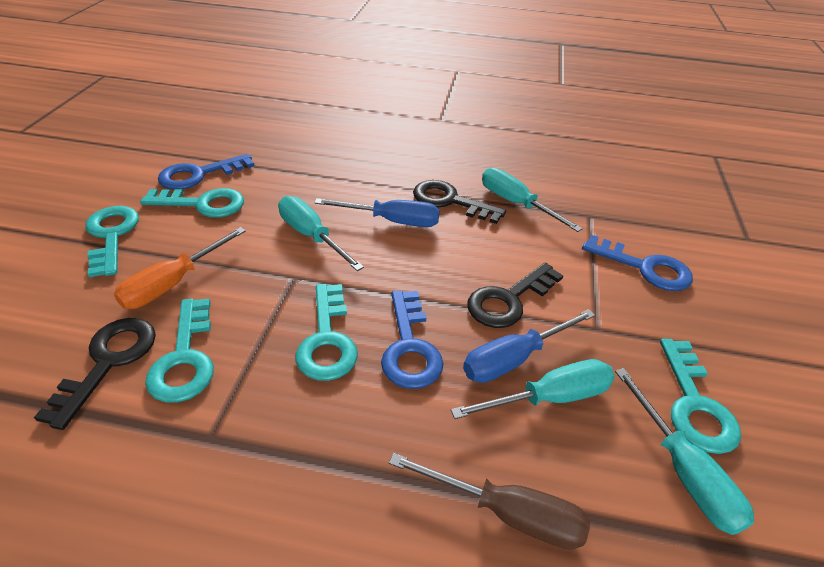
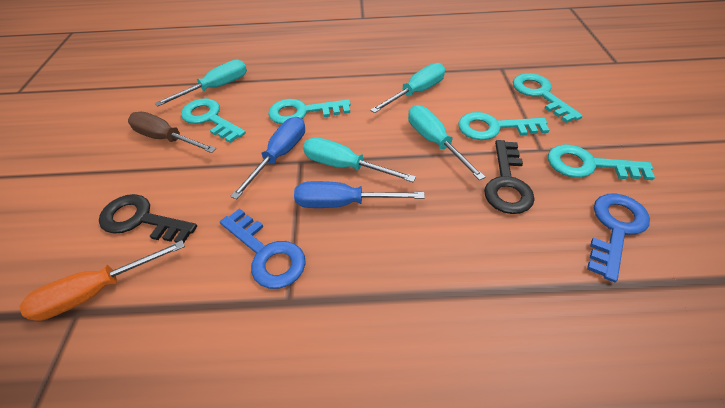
black key: [34,318,156,430] [413,180,506,224] [467,263,564,328] = 3 -> [99,194,197,243] [484,140,535,214] = 2
blue key: [158,154,254,190] [381,290,444,389] [582,235,693,291] = 3 -> [220,208,306,289] [587,193,650,282] = 2

